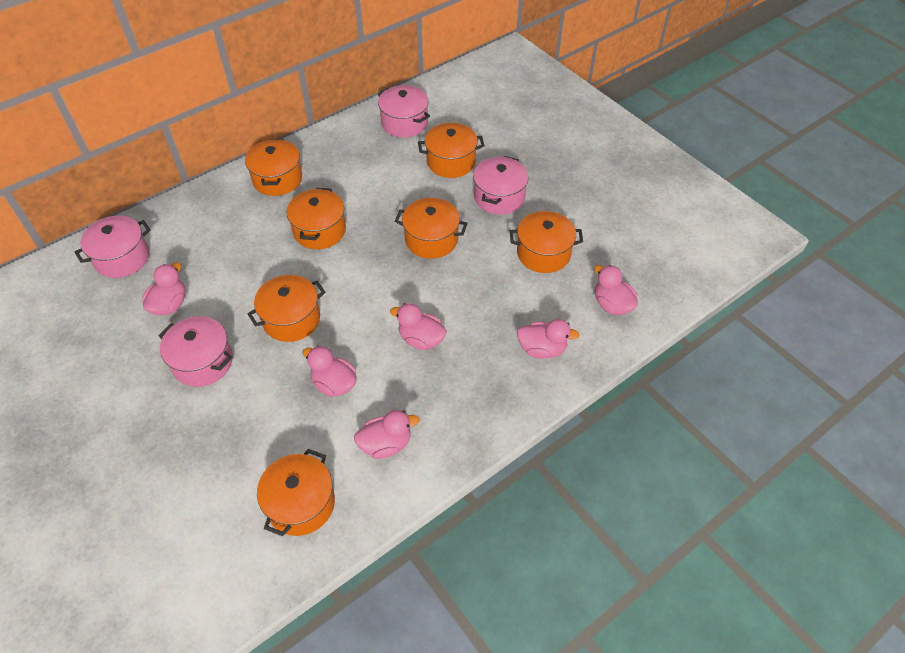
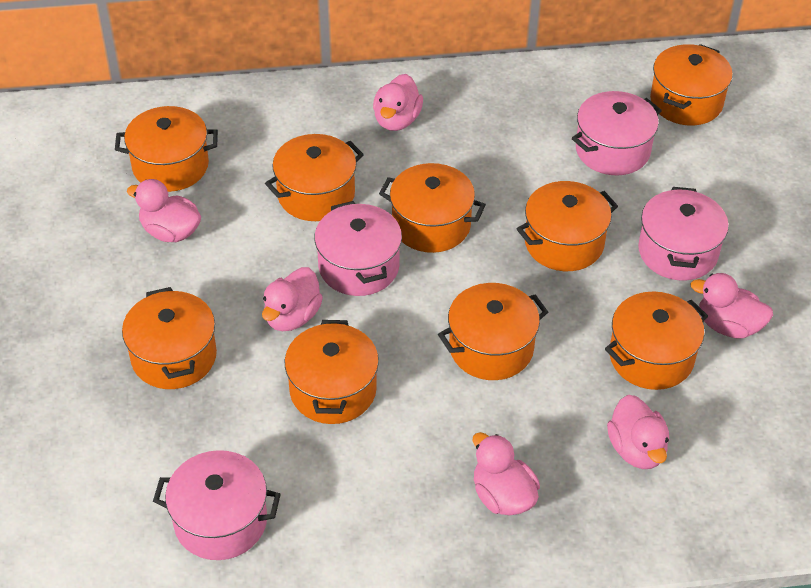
orange pot: [245,139,302,196] [247,275,325,342] [257,449,335,536] [287,188,346,249] [395,198,468,259] [418,123,484,178] [510,211,583,273] = 7 -> [115,106,218,192] [122,287,217,389] [265,134,364,221] [285,320,379,424] [379,163,486,253] [438,283,548,380] [517,181,618,271] [605,291,708,390] [650,44,733,125] = 9

